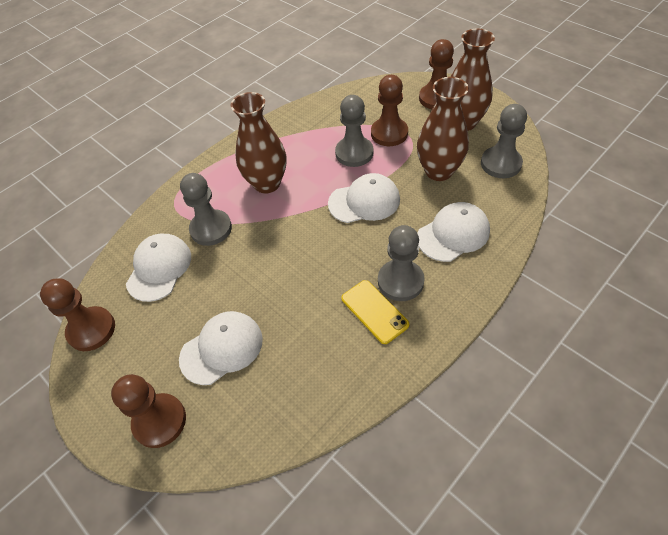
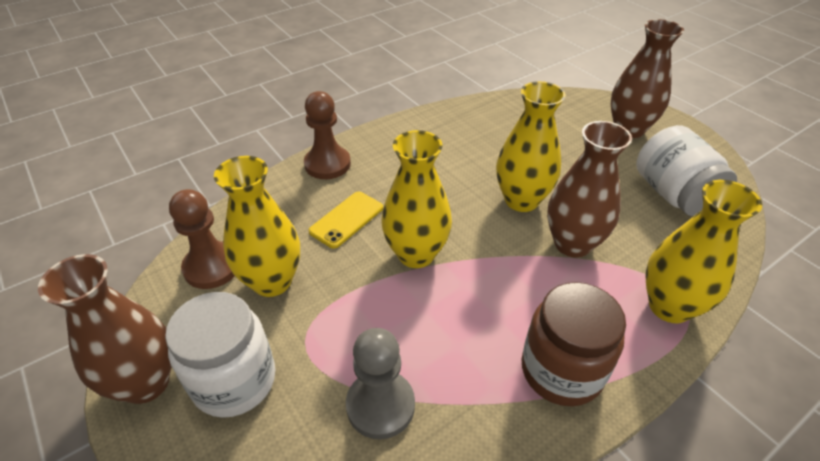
brown jar: none = 0 -> [521,282,626,406] = 1
brown pawn: [40,278,115,351] [111,374,186,448] [371,75,408,146] [419,39,454,109] = 4 -> [169,189,235,289] [304,91,351,179] = 2
grey pawn: [180,173,232,246] [335,95,373,167] [378,225,425,301] [481,104,527,178] = 4 -> [346,328,415,439] = 1
white cap: [126,234,191,302] [179,311,263,385] [328,173,400,223] [417,202,490,262] = 4 -> none = 0
white jar: none = 0 -> [165,292,275,418] [636,125,737,216] = 2
yellow vase: none = 0 -> [214,156,300,297] [381,130,452,268] [496,81,566,212] [646,180,762,323] = 4

